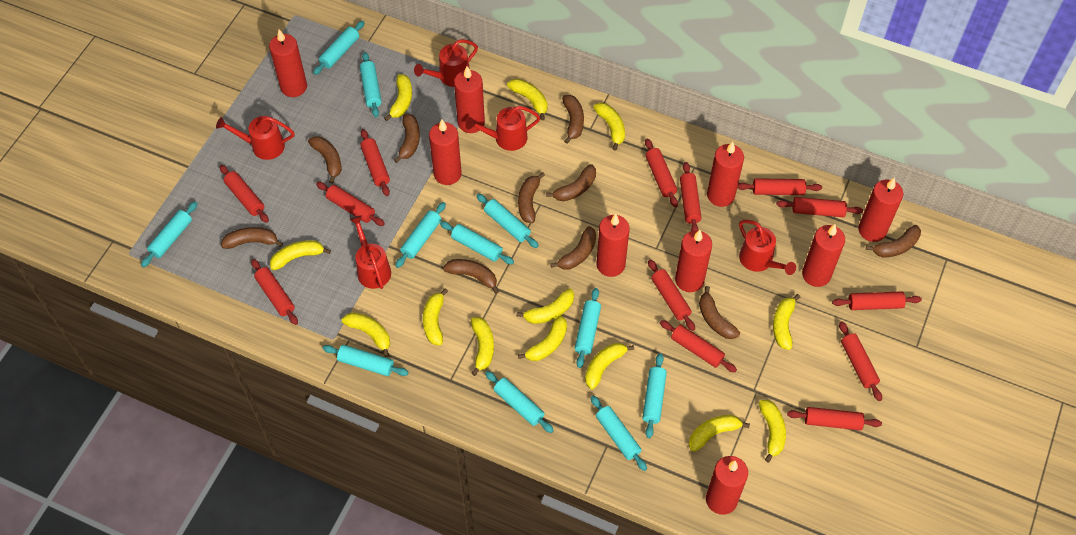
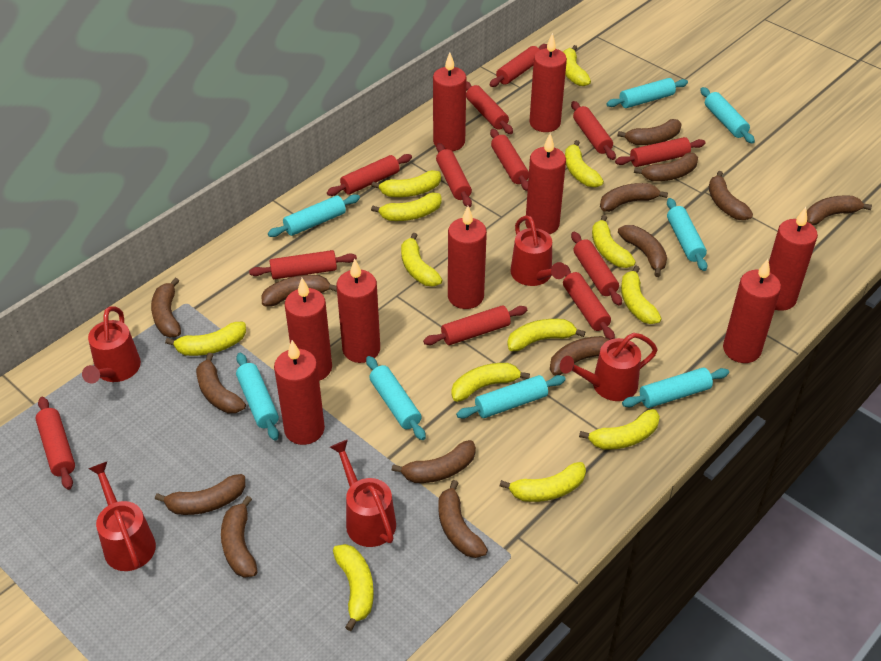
brown banana: [221,227,283,249] [308,136,342,183] [394,114,420,163] [443,259,499,294] [518,172,545,223] [546,164,596,201] [550,226,596,269] [562,95,584,144] [699,286,740,339] [866,225,921,258] = 10 -> [151,278,181,337] [155,474,245,515] [196,353,246,413] [221,496,258,578] [262,275,337,306] [392,440,476,483] [438,480,488,558] [550,336,610,376] [600,183,668,212] [617,119,682,145] [618,225,667,277] [634,153,698,181] [709,171,753,220] [807,195,872,225] = 14
red rolling pin: [220,165,269,223] [251,259,298,325] [316,182,385,226] [360,129,390,196] [645,139,678,207] [648,259,695,331] [660,320,737,372] [680,162,702,231] [737,178,822,195] [776,197,863,217] [787,407,882,430] [832,291,922,310] [839,321,882,401] = 13 -> [35,397,75,490] [249,250,357,279] [327,154,412,196] [423,305,527,345] [436,143,472,208] [466,81,513,134] [490,44,547,87] [490,129,529,191] [563,265,615,340] [571,101,616,160] [571,232,622,306] [615,137,705,167] = 12
turquoise rolling pin: [141,201,198,267] [313,21,365,75] [323,345,409,376] [360,52,382,117] [395,202,446,268] [440,221,514,264] [476,194,539,248] [485,371,554,433] [575,288,601,368] [591,396,647,471] [642,353,667,438] = 11 -> [236,353,279,441] [268,194,360,237] [366,356,426,440] [456,375,566,419] [606,78,688,108] [622,367,729,408] [667,198,707,271] [700,87,755,144] = 8

